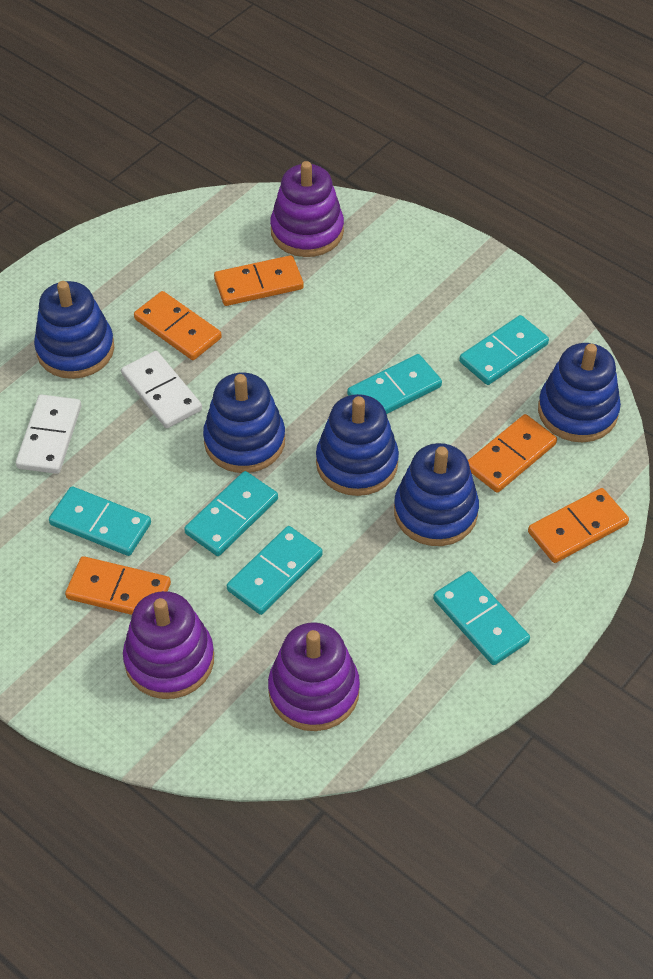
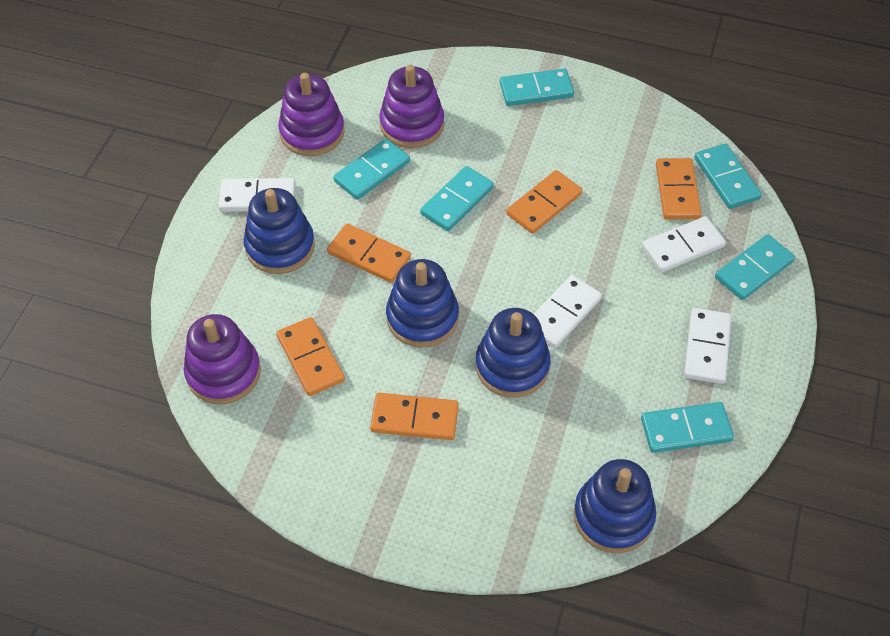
blue stacking toy: [34,281,114,379] [203,373,285,473] [316,394,399,496] [394,443,479,546] [538,343,621,442] = 5 -> [244,188,315,274] [386,259,459,348] [476,308,551,398] [574,459,656,553] = 4
white domino: [16,394,81,474] [121,351,202,428] = 2 -> [219,178,296,212] [534,275,602,348] [642,216,726,273] [684,308,731,384] = 4

